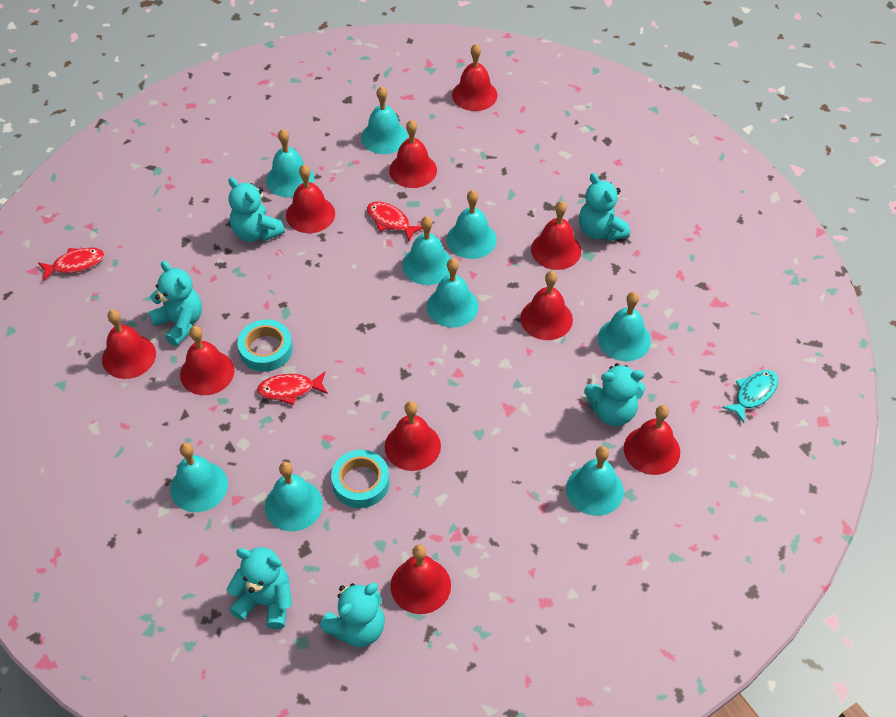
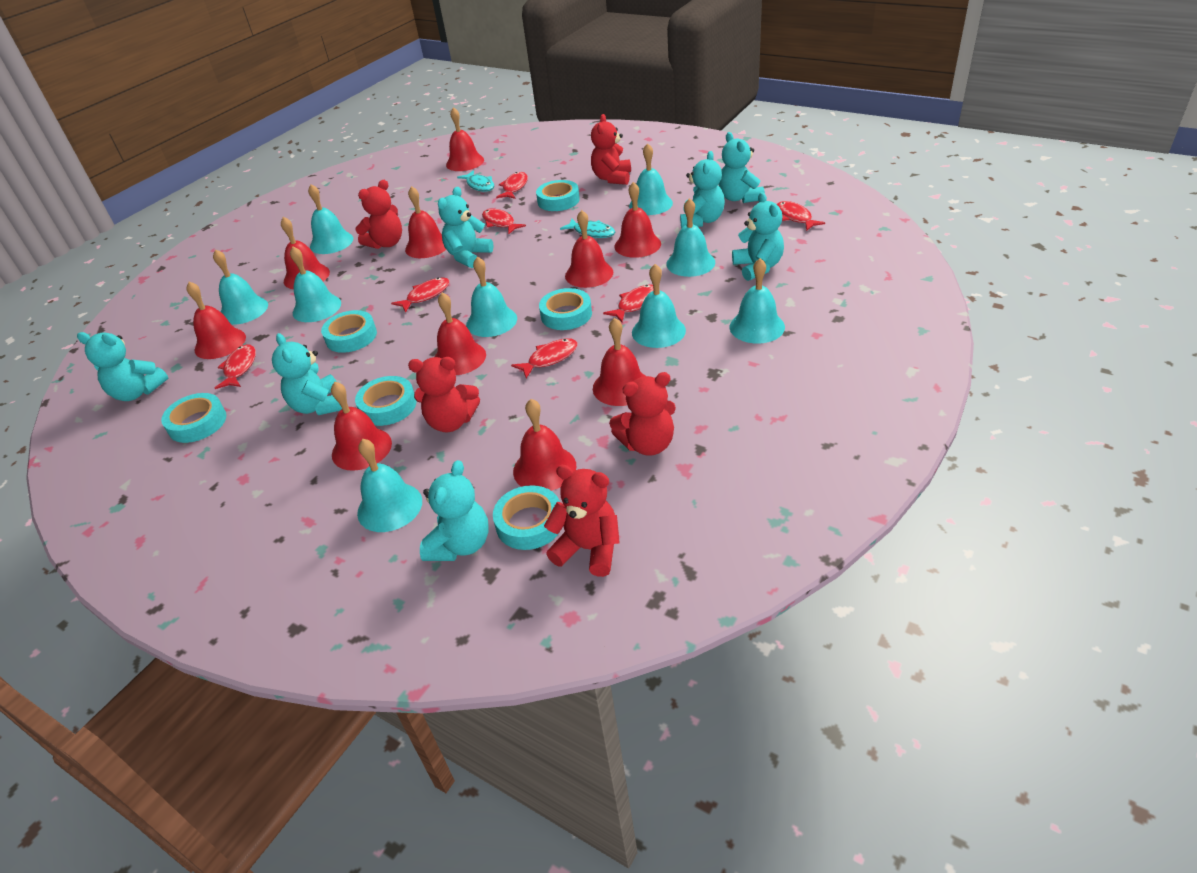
red fish: [38,248,104,281] [257,372,328,405] [367,201,423,242] = 3 -> [215,344,256,389] [391,277,450,313] [482,209,526,234] [496,172,528,199] [511,338,578,378] [603,284,654,322] [777,201,825,231] = 7
red teddy bear: none = 0 -> [356,180,402,249] [408,357,480,432] [544,465,620,577] [591,114,631,185] [609,372,676,456] = 5
turquoise fish: [722,370,778,423] = 1 -> [457,170,494,192] [560,219,615,238] = 2
turquoise tape: [237,319,293,372] [331,450,390,508] = 2 -> [161,393,226,443] [321,310,377,353] [355,376,417,426] [493,485,560,550] [536,180,580,211] [539,288,592,330] = 6
turquoise teddy bear: [148,261,202,346] [227,547,292,629] [229,177,285,242] [320,583,385,647] [579,173,630,241] [584,363,645,426] = 6 -> [77,332,168,401] [272,333,342,415] [420,460,489,561] [438,187,494,268] [680,151,725,228] [719,132,765,203] [732,192,784,281] = 7

